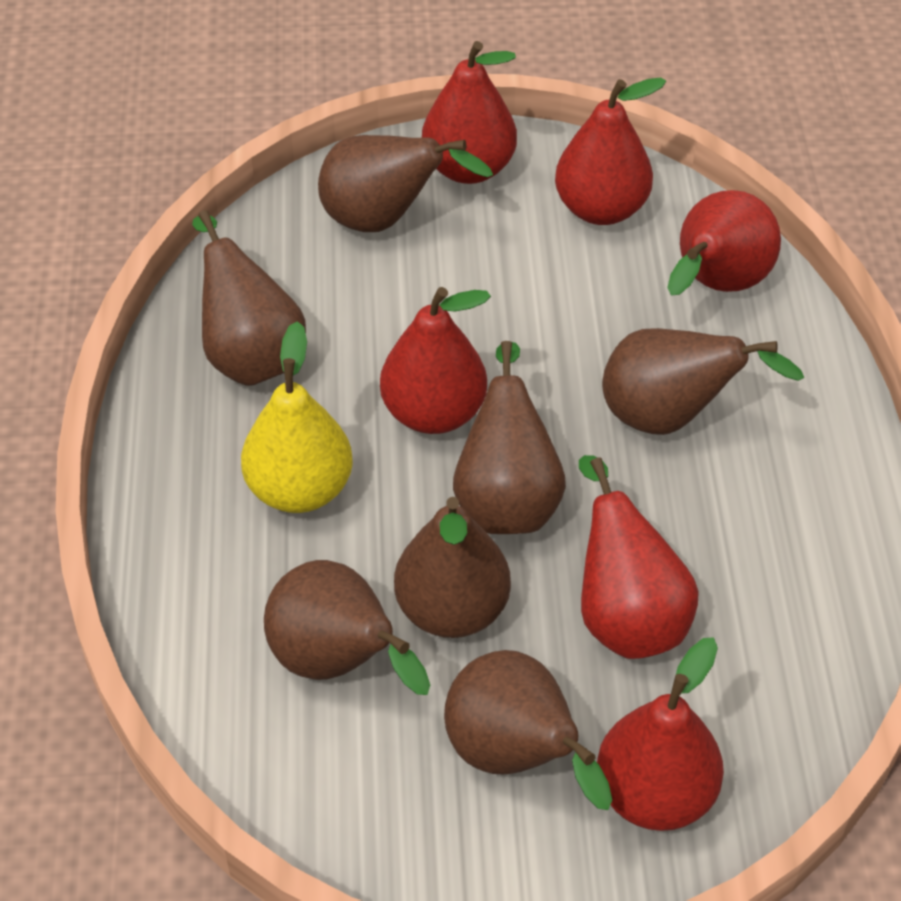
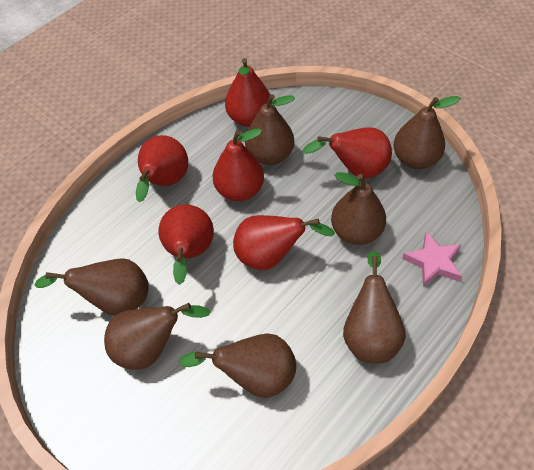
pink star: none = 0 -> [402,231,462,287] = 1
yellow pear: [241,321,353,513] = 1 -> none = 0

